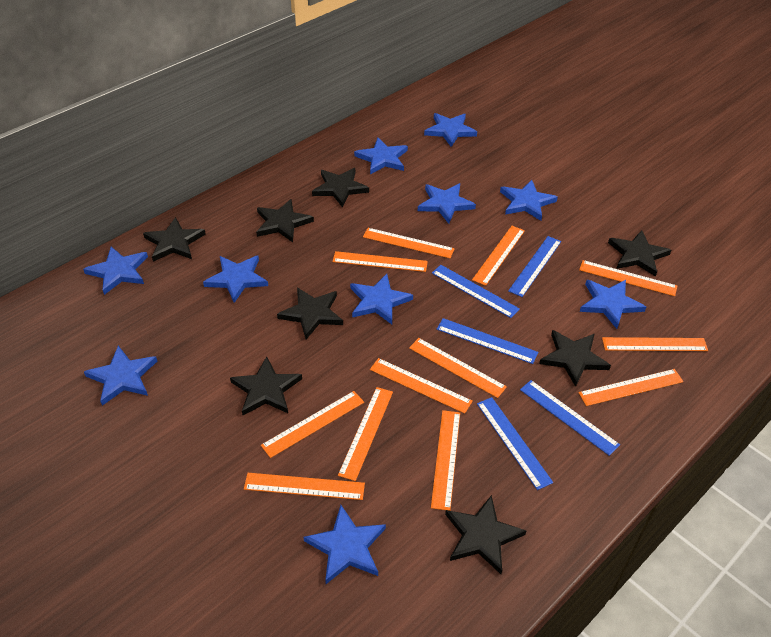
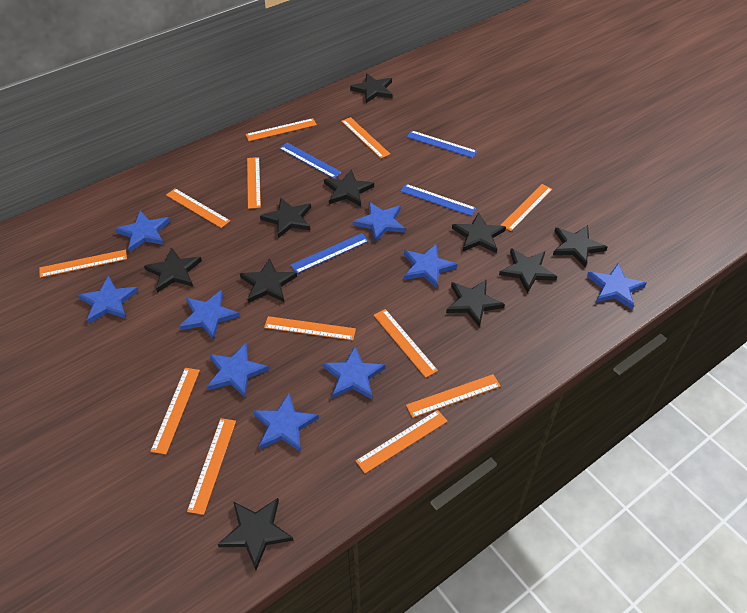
black star: [143,217,206,262] [230,356,302,415] [256,199,314,242] [277,288,343,339] [312,168,369,208] [445,495,526,574] [539,330,611,387] [608,230,671,277] = 8 -> [144,247,202,293] [218,498,294,570] [240,258,297,303] [260,198,311,238] [324,170,374,206] [350,74,393,103] [446,279,505,327] [452,212,506,253] [499,248,557,293] [553,225,608,267] = 10
blue ruler: [432,265,520,318] [437,318,538,364] [477,397,553,490] [508,236,561,297] [520,380,620,456] = 5 -> [279,143,342,179] [290,233,369,274] [400,184,476,216] [407,130,477,158] = 4
blue star: [83,247,148,295] [84,346,157,406] [203,256,268,303] [303,505,386,584] [350,274,413,324] [354,138,408,175] [418,183,476,224] [424,113,477,147] [500,180,558,221] [580,280,646,329] = 10 -> [78,276,138,324] [115,211,170,252] [179,290,240,340] [207,343,269,398] [253,393,319,452] [322,346,385,399] [353,202,405,242] [404,244,458,288] [587,263,646,310] = 9

